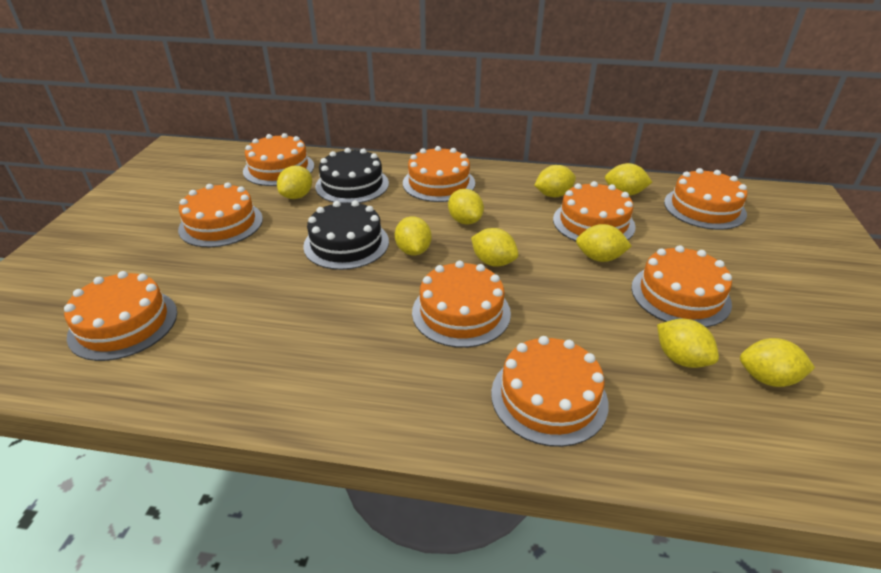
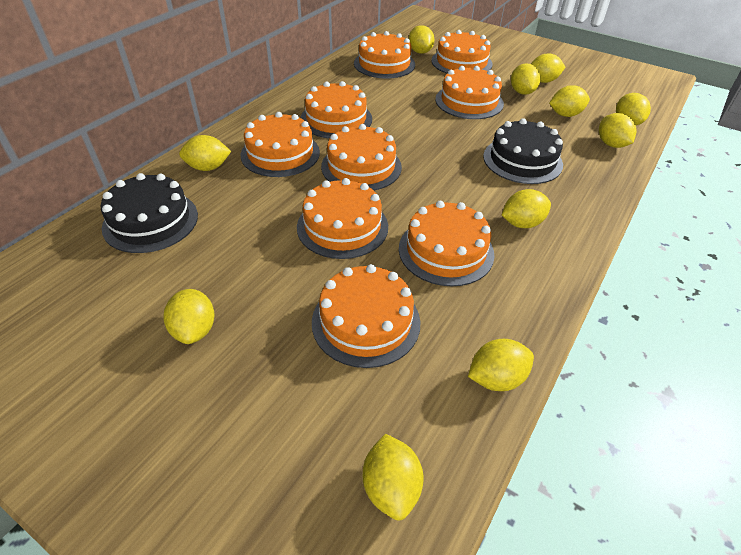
yellow lemon: [277,166,312,199] [395,216,431,255] [448,189,484,225] [471,228,518,267] [534,165,576,197] [576,224,632,262] [605,163,652,196] [657,319,719,368] [740,338,815,387] = 9 -> [163,289,215,344] [179,135,231,171] [363,434,423,520] [409,25,435,54] [468,339,534,391] [502,189,551,228] [511,63,541,95] [531,53,565,83] [549,85,590,117] [599,113,636,148] [616,93,651,125] = 11

